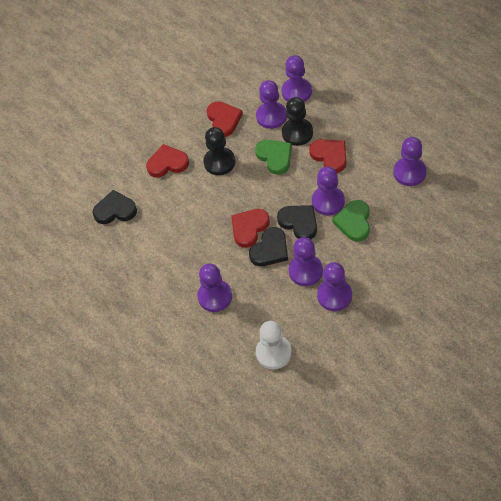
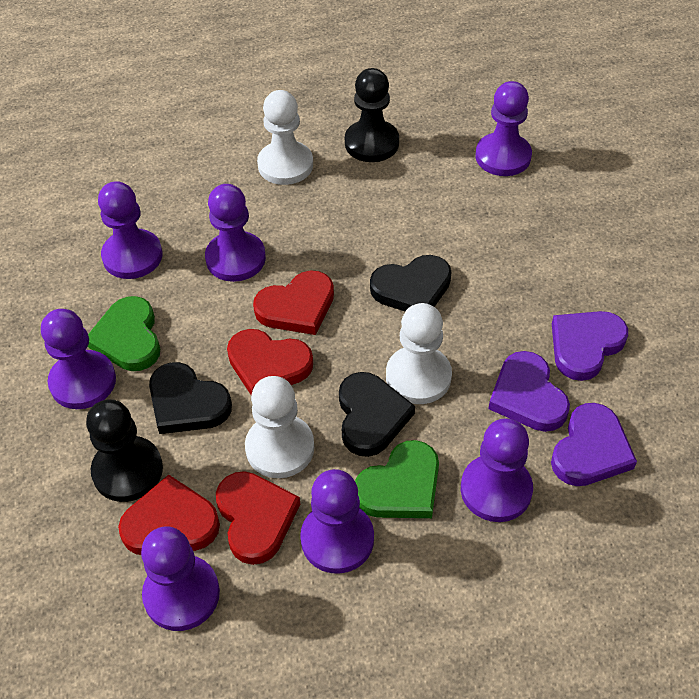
purple heart: none = 0 -> [488,351,570,432] [551,403,637,486] [552,311,628,381] = 3
white pawn: [256,321,292,370] = 1 -> [245,376,314,478] [257,90,313,185] [386,303,452,404] = 3

